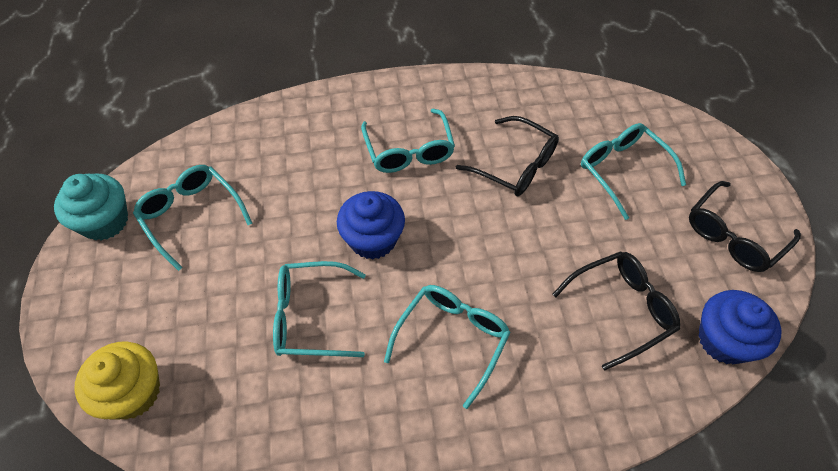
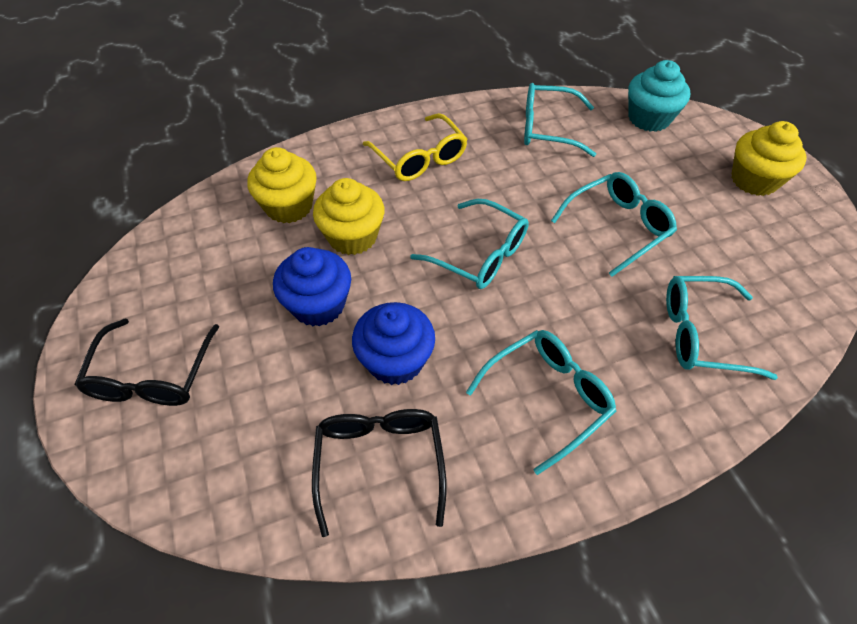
black glasses: [456,116,559,196] [552,252,680,371] [689,181,801,272] = 3 -> [75,319,219,406] [312,409,447,537] = 2
yellow cupcake: [74,342,160,419] = 1 -> [247,147,317,223] [313,178,384,255] [732,121,807,196] = 3
yellow glasses: none = 0 -> [363,113,467,181] = 1

